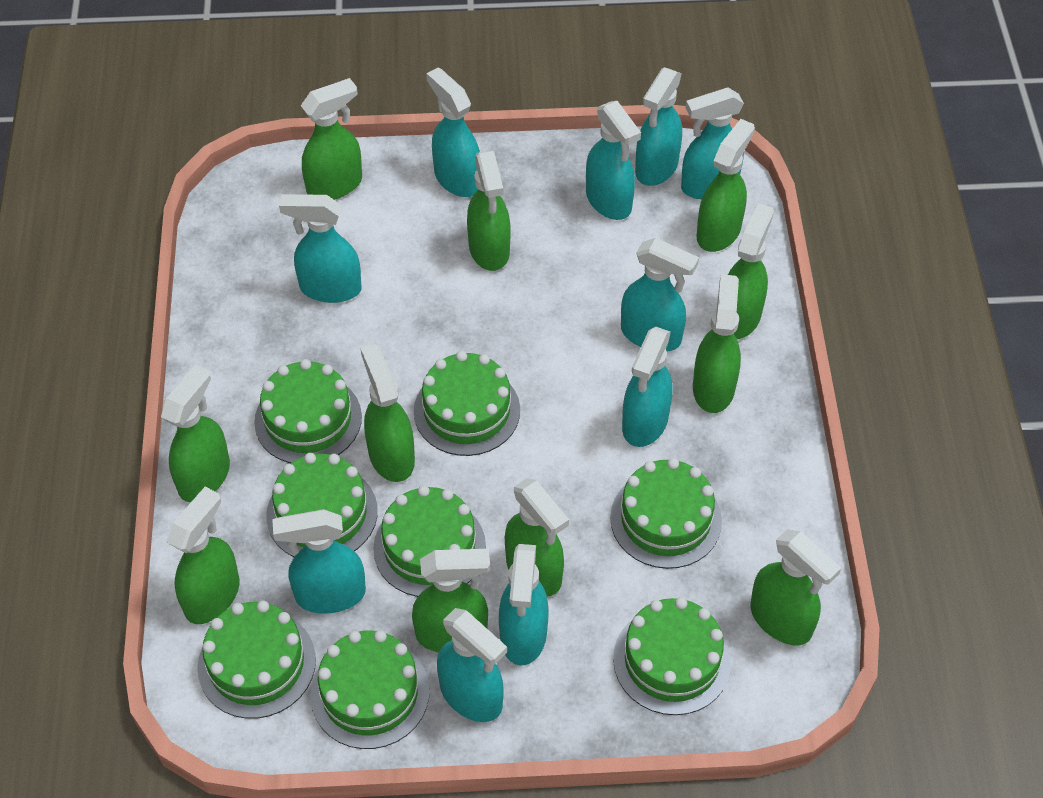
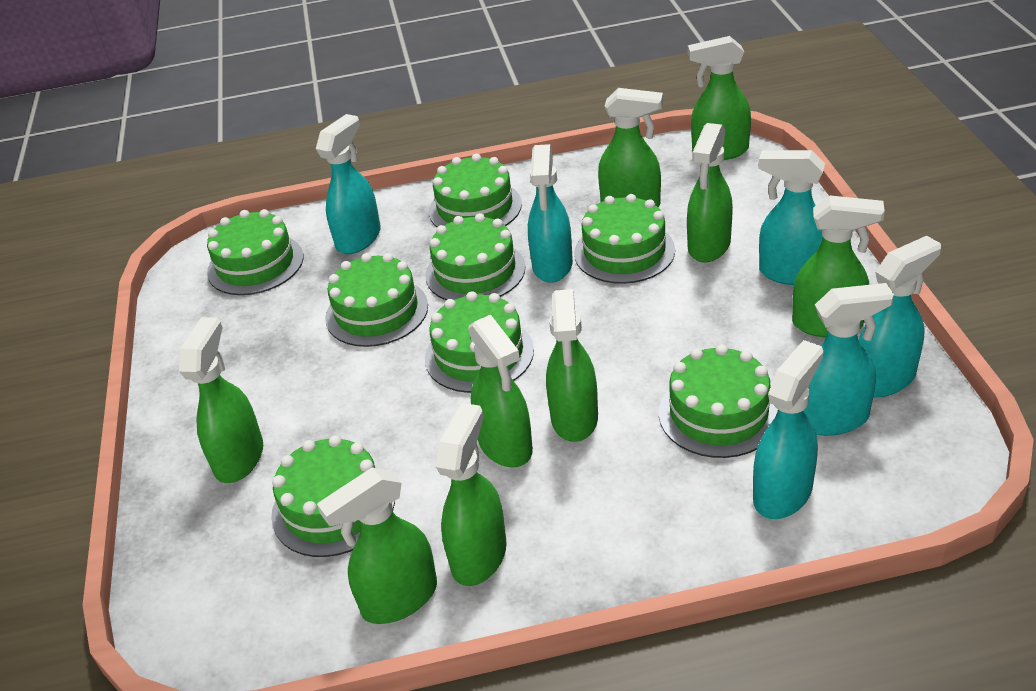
green spray bottle: [161,365,230,502] [167,487,240,624] [301,78,362,200] [361,344,415,482] [412,549,490,652] [467,150,510,271] [505,478,569,596] [693,274,741,413] [696,119,755,252] [728,203,774,339] [750,529,841,645] = 11 -> [179,317,263,483] [317,468,437,624] [436,403,507,586] [468,315,533,467] [546,289,598,442] [598,88,663,207] [687,123,733,262] [688,36,751,160] [792,196,885,338] = 9
turquoise spray bottle: [272,509,366,614] [279,194,361,303] [426,67,480,197] [437,608,507,722] [499,544,548,665] [586,101,641,220] [621,238,699,351] [622,327,673,447] [635,67,682,186] [681,88,744,199] = 10 -> [316,114,381,254] [528,144,573,283] [753,340,823,519] [758,150,825,285] [803,283,894,436] [859,236,941,397] = 6

